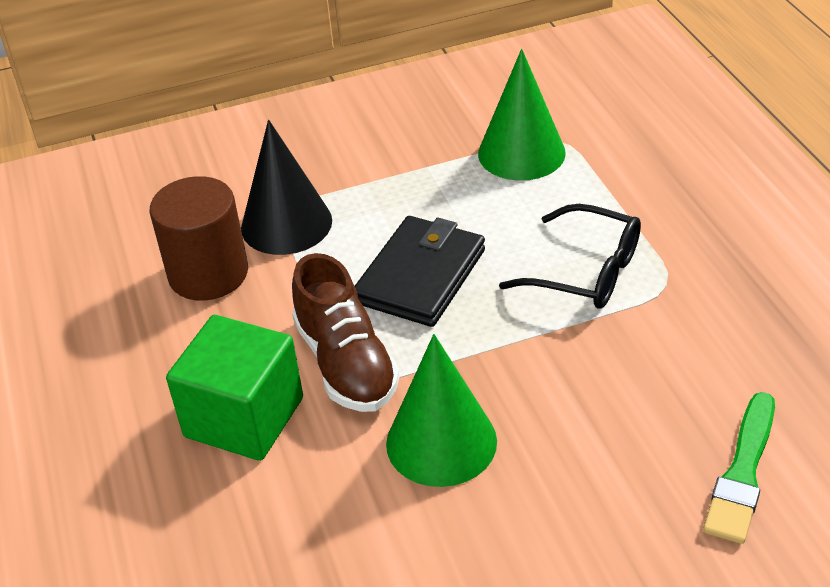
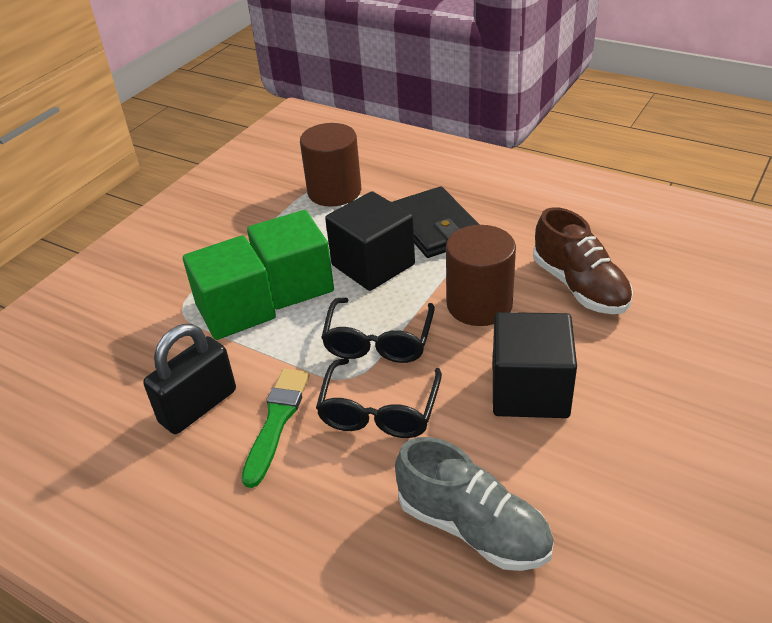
black cone: [241,120,332,255] = 1 -> none = 0
black cube: none = 0 -> [325,192,415,291] [493,312,577,418] = 2
black glasses: [499,204,641,308] = 1 -> [316,358,442,438] [321,298,435,363] = 2
black padlock: none = 0 -> [143,324,236,434] = 1
brown cylinder: [150,176,248,301] = 1 -> [300,123,361,207] [446,225,516,326] = 2
green cone: [386,334,497,487] [478,49,566,181] = 2 -> none = 0
green cube: [166,315,303,461] = 1 -> [183,235,276,340] [247,210,334,310] = 2
grey shoe: none = 0 -> [395,437,554,571] = 1

